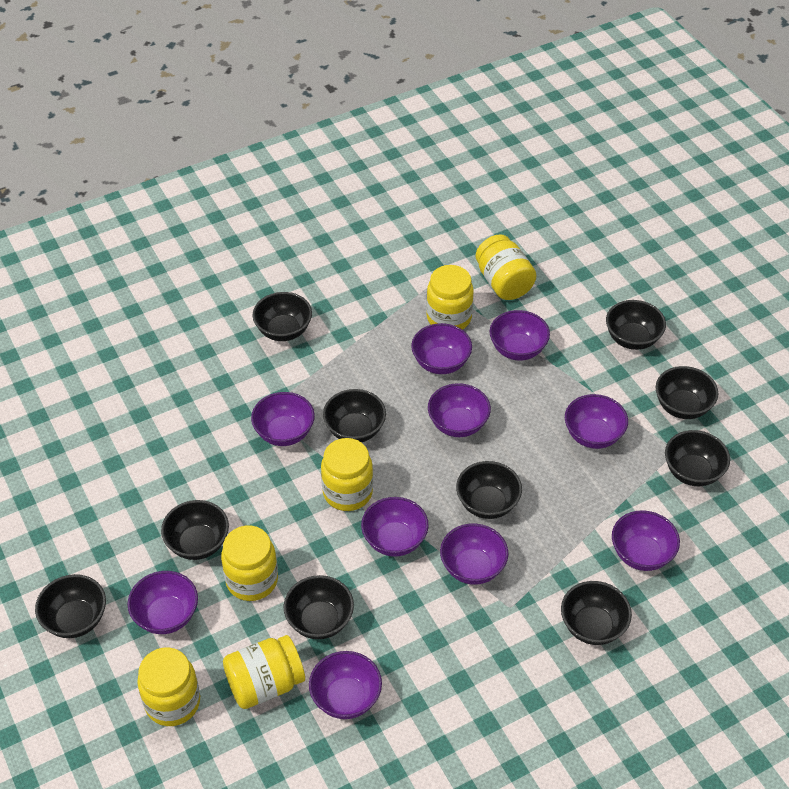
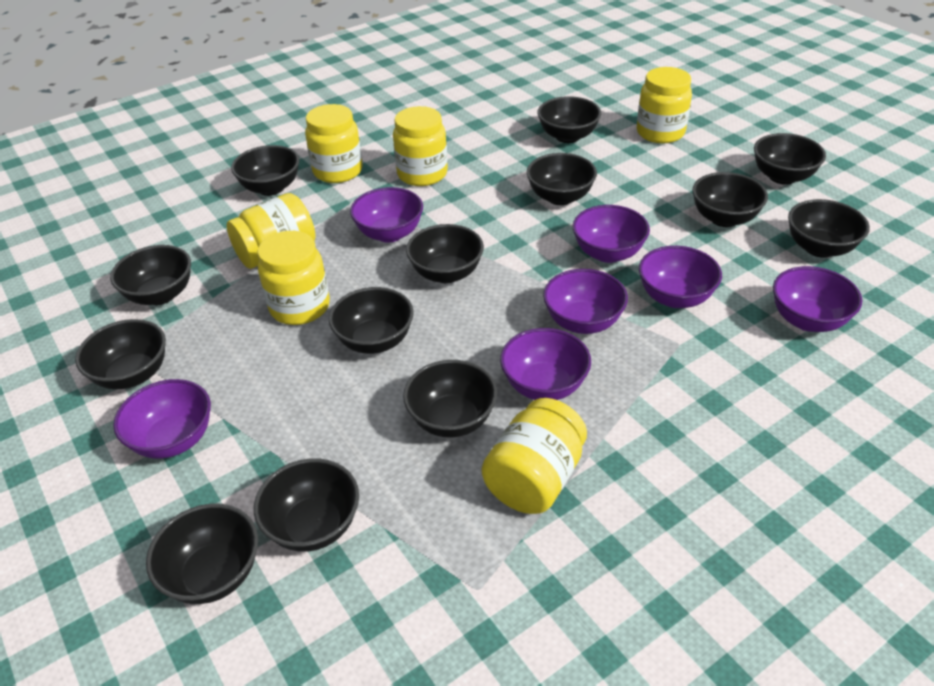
black bowl: [35,574,106,638] [161,500,229,560] [252,292,312,341] [284,575,354,639] [323,389,386,442] [456,461,522,519] [561,581,632,645] [606,300,666,350] [656,366,719,419] [665,430,730,486] = 10 -> [75,319,166,389] [110,245,191,305] [146,503,258,604] [231,145,299,196] [254,458,359,552] [329,287,414,354] [403,360,497,437] [406,224,484,283] [527,153,597,205] [538,96,601,143] [692,172,768,227] [754,133,826,185] [788,199,870,258] = 13
purple bowl: [127,571,198,634] [251,392,315,446] [309,651,382,719] [361,497,429,557] [411,323,472,374] [428,383,491,437] [440,524,508,585] [490,310,550,360] [565,394,628,449] [612,510,680,571] = 10 -> [113,379,211,459] [350,187,423,243] [500,328,591,400] [543,269,628,334] [573,205,650,263] [639,246,722,308] [773,266,862,332] = 7

